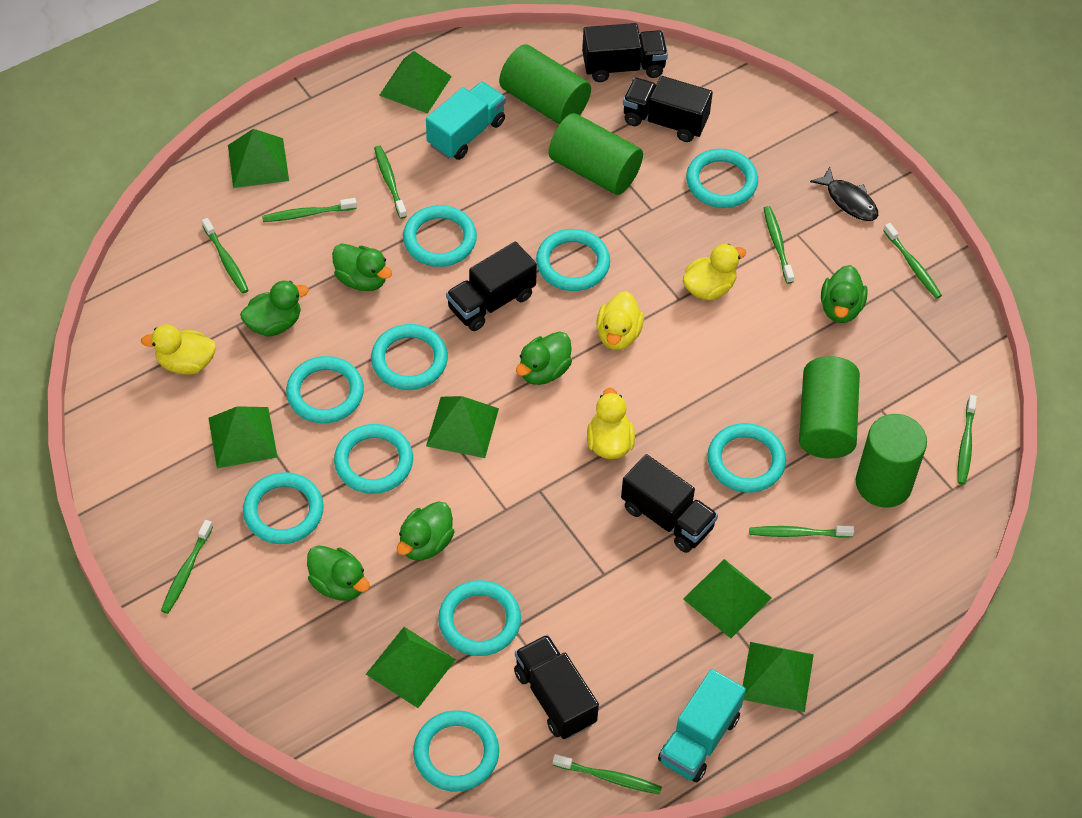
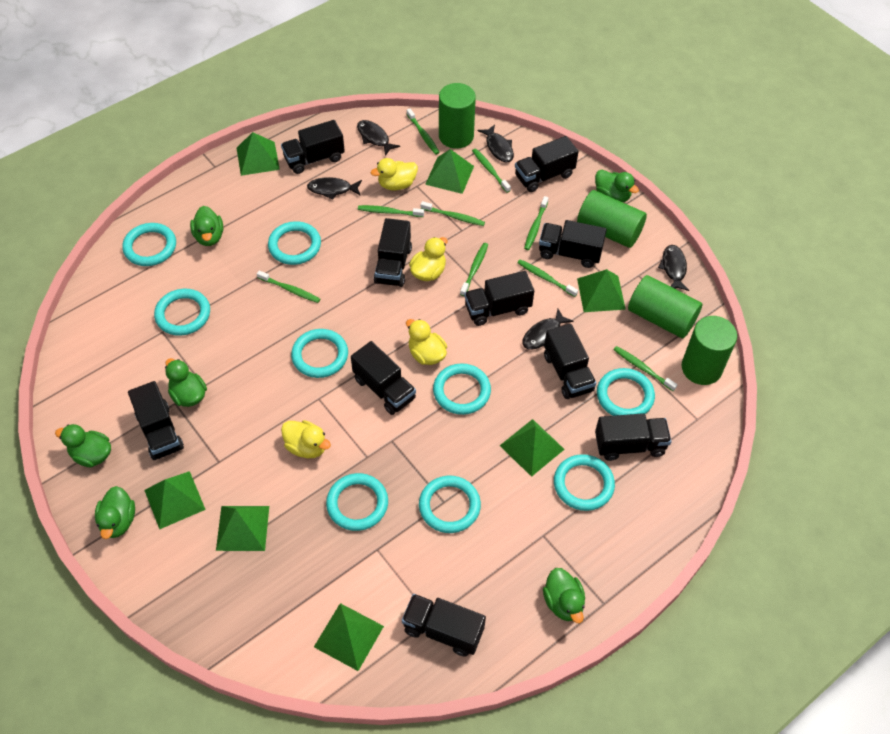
black fish: [810,167,878,221] = 1 -> [307,177,362,200] [357,120,400,156] [478,125,514,163] [522,309,574,349] [658,245,689,291] = 5
black truck: [446,242,537,331] [514,635,599,739] [582,23,668,82] [621,454,718,553] [623,76,713,142] = 5 -> [128,381,184,460] [281,120,345,174] [351,341,416,415] [374,218,412,287] [402,594,486,657] [464,271,534,326] [515,136,579,192] [539,220,607,268] [544,324,596,399] [595,413,672,461] = 10
turquoise ring: [243,472,324,544] [286,356,364,423] [334,424,413,494] [371,324,448,390] [403,205,477,267] [413,710,499,792] [438,580,521,656] [536,229,610,291] [686,149,758,208] [708,423,786,493] = 10 -> [122,223,176,266] [154,289,210,336] [268,221,321,265] [291,329,348,378] [326,473,388,531] [419,476,481,533] [433,363,491,415] [554,454,615,511] [597,368,655,416] = 9
turquoise truck: [426,81,506,160] [658,669,746,782] = 2 -> none = 0

